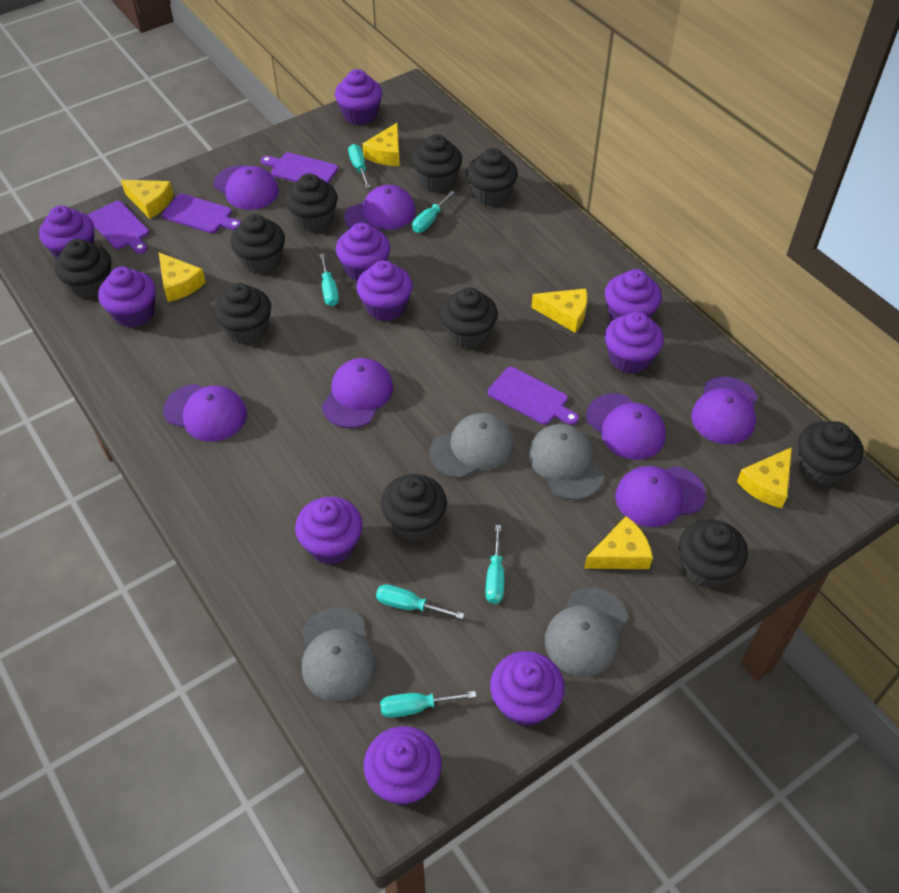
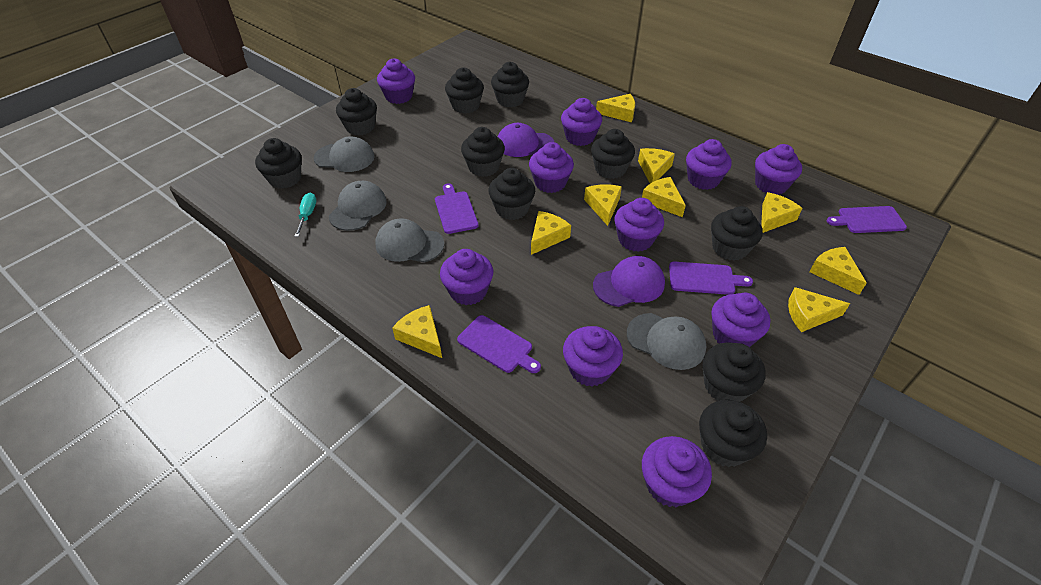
purple cap: [163,384,247,442] [214,165,279,210] [322,358,393,428] [344,185,416,231] [586,393,666,460] [615,466,706,527] [691,377,758,444] = 7 -> [498,123,554,157] [593,256,665,307] = 2
turquoise screwdriver: [320,253,339,306] [348,144,370,188] [376,584,464,619] [380,691,476,718] [412,191,455,233] [486,525,504,604] = 6 -> [294,193,316,237] = 1
yellow cheese: [121,180,174,219] [159,253,206,302] [362,123,400,166] [531,288,587,333] [584,516,653,569] [737,447,792,508] = 6 -> [392,305,442,358] [531,211,571,255] [584,184,622,226] [596,94,635,123] [638,148,675,183] [642,177,686,217] [761,192,802,233] [788,287,850,332] [810,247,867,295] = 9

